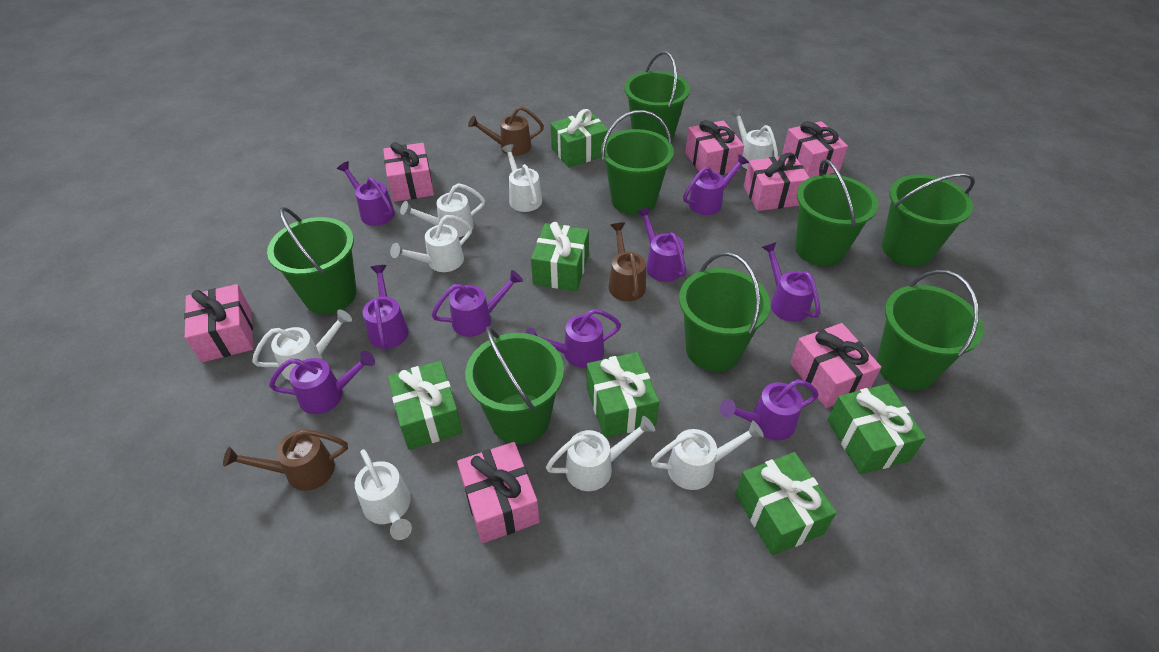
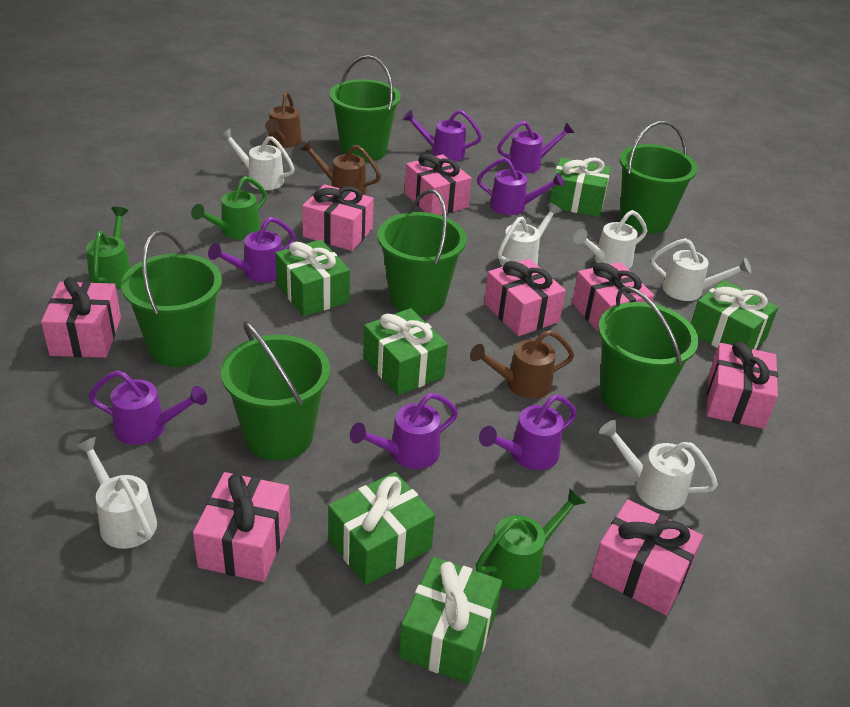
green bucket: [267,207,357,314] [465,326,564,444] [601,110,674,215] [624,51,690,141] [679,252,771,372] [795,159,878,266] [877,270,984,391] [882,173,975,266] = 8 -> [121,230,222,367] [221,321,330,461] [330,55,401,162] [378,189,467,316] [598,286,699,418] [620,121,697,234] = 6
green watering can: none = 0 -> [86,207,131,289] [191,176,267,239] [476,488,586,590] = 3
pink gift: [184,284,253,363] [383,142,434,202] [457,442,540,543] [685,120,744,175] [744,153,810,211] [782,121,848,178] [790,323,881,408] = 7 -> [41,277,121,358] [193,472,290,582] [302,184,374,251] [404,154,471,215] [484,259,566,336] [572,262,654,333] [591,500,703,615] [707,341,778,429] = 8
purple watering can: [269,351,375,414] [337,161,395,226] [362,265,409,349] [432,270,523,337] [526,309,621,368] [637,207,686,282] [683,154,749,215] [720,379,819,440] [762,242,820,322] = 9 -> [88,370,207,445] [208,217,295,283] [350,393,458,469] [403,110,482,161] [477,157,564,215] [479,395,577,470] [497,121,574,173] = 7
white watering can: [252,310,352,380] [355,449,412,540] [390,215,472,272] [400,183,485,237] [501,144,542,212] [546,416,655,491] [651,420,764,490] [730,108,778,169] = 8 -> [75,437,157,549] [219,129,295,190] [498,203,562,267] [573,210,647,269] [599,420,718,510] [651,238,751,301] = 6

